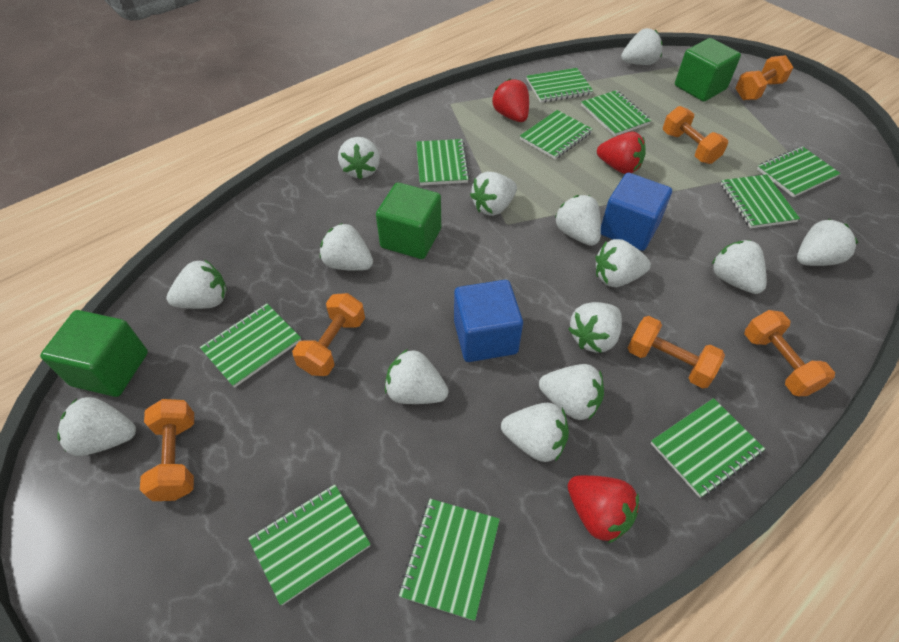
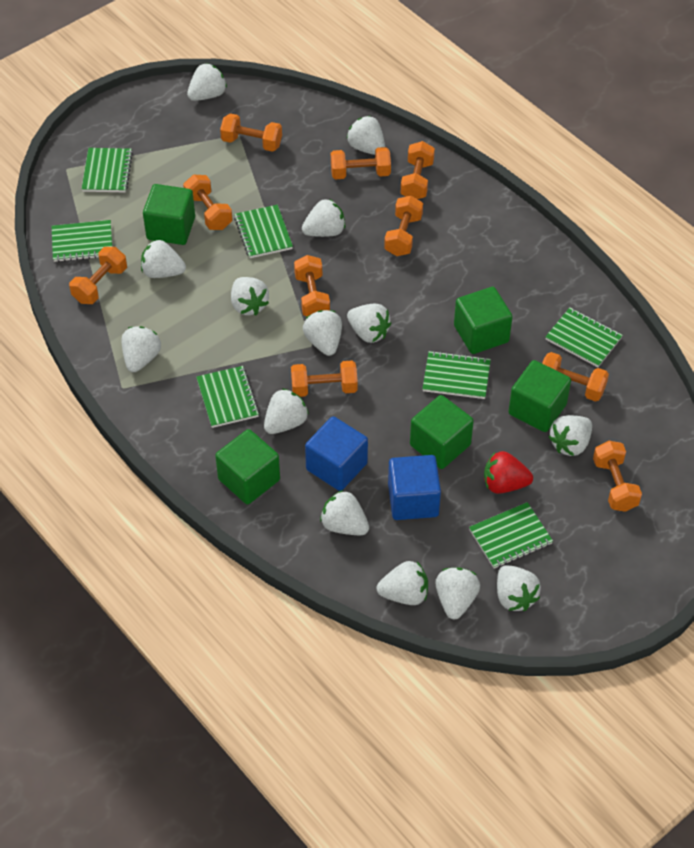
green cube: [40,310,148,397] [376,182,441,259] [675,38,741,102] = 3 -> [143,184,195,245] [215,429,280,504] [410,395,474,469] [454,287,513,354] [508,360,571,432] = 5
green notebook: [200,304,301,388] [248,484,371,605] [399,499,500,621] [416,139,470,185] [520,110,592,159] [526,68,593,103] [581,90,652,136] [651,398,765,498] [721,174,800,228] [757,146,841,197] = 10 -> [52,220,112,262] [82,148,133,192] [196,366,259,428] [234,205,293,258] [422,351,491,399] [469,502,553,569] [545,307,623,367] = 7
orange dumbbell: [140,399,194,501] [292,293,365,376] [628,316,725,389] [663,106,728,164] [735,55,794,100] [744,310,835,396] = 6 -> [69,247,127,304] [183,175,233,230] [220,113,282,152] [291,360,358,397] [294,255,330,316] [331,147,391,179] [384,196,423,256] [401,141,435,199] [542,352,609,402] [593,441,642,512] = 10
red strawberry: [492,79,529,122] [568,475,639,543] [597,131,645,174] = 3 -> [484,451,533,494] = 1

